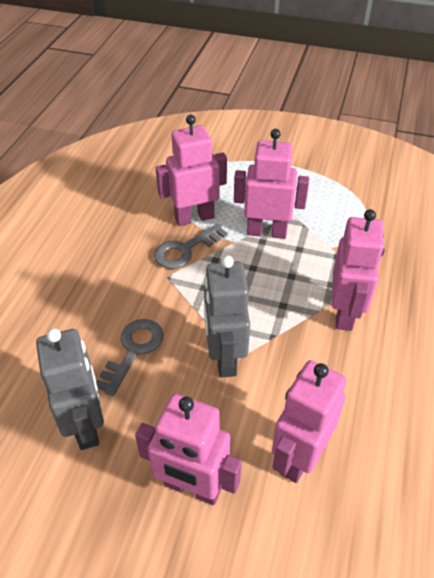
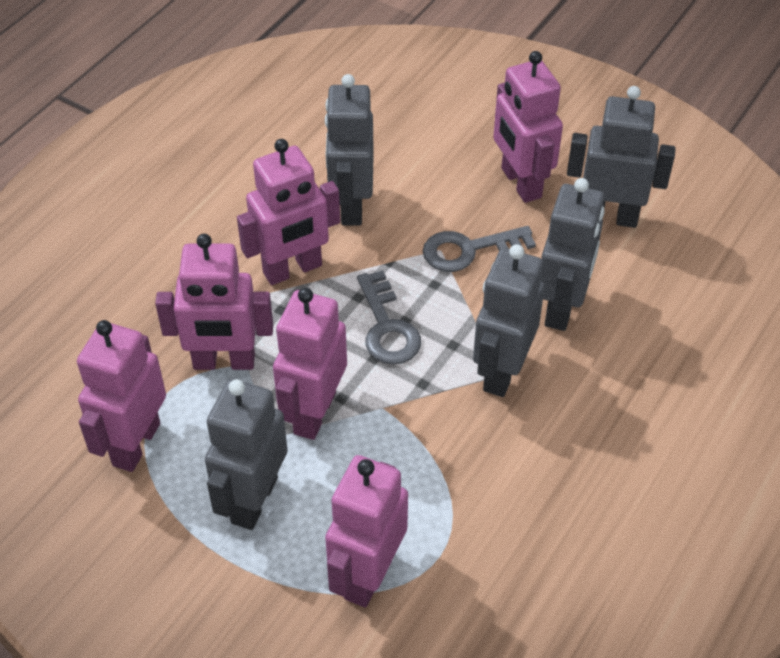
grey robot: [36,328,104,450] [204,255,250,378] = 2 -> [205,379,288,530] [325,74,374,225] [473,244,545,397] [541,178,605,331] [567,86,676,228] = 5
pink robot: [135,394,242,505] [156,115,227,226] [234,129,309,239] [272,360,346,483] [332,209,384,331] = 5 -> [77,320,166,472] [155,234,273,370] [237,139,340,285] [273,288,347,440] [325,455,408,608] [493,51,563,203] = 6

